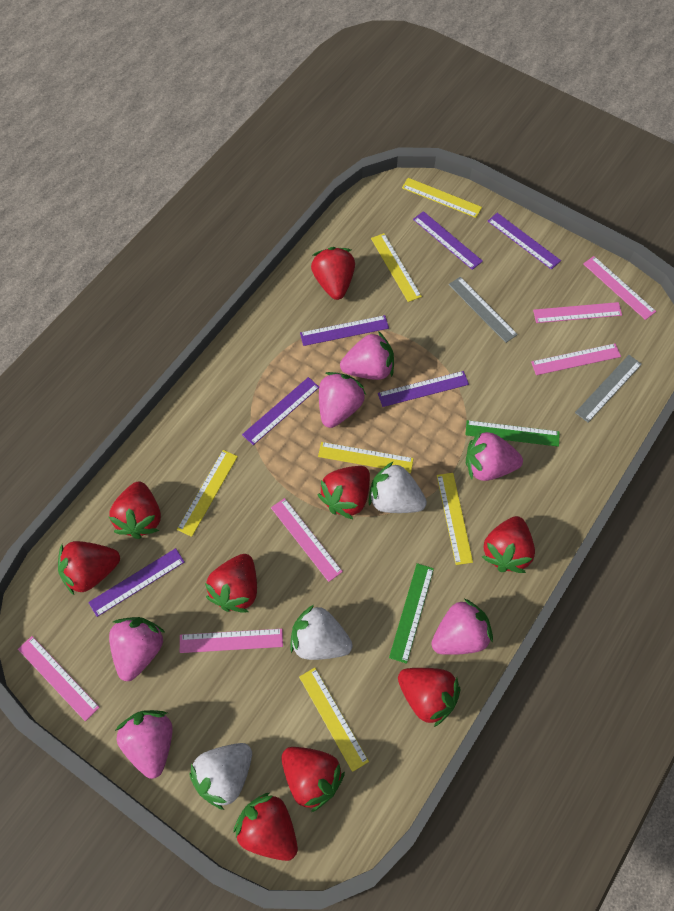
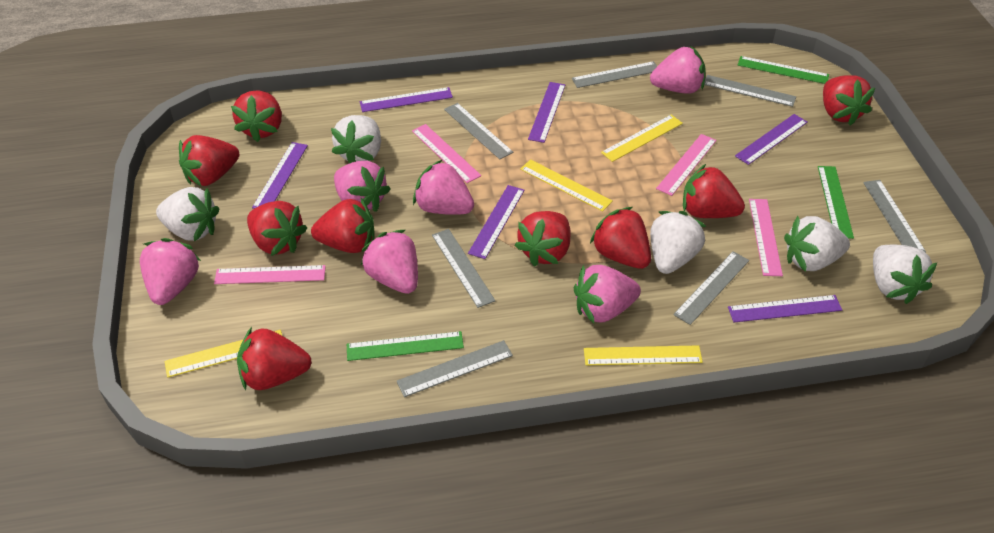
green ruler: [389,563,434,664] [465,420,560,447] = 2 -> [347,331,464,361] [738,56,829,84] [818,166,854,239] = 3
grey ruler: [449,277,518,343] [575,355,642,422] = 2 -> [396,340,513,397] [432,229,495,308] [444,103,513,159] [572,61,657,88] [673,251,749,325] [704,75,796,107] [863,180,926,253] = 7
pink ruler: [18,636,100,721] [180,629,283,653] [271,498,343,582] [531,344,621,375] [533,302,622,323] [583,256,656,320] = 6 -> [214,265,326,284] [412,124,481,183] [656,134,716,196] [749,199,783,276] = 4
white strawberry: [190,743,252,810] [290,605,353,660] [368,461,427,513] = 3 -> [156,187,219,241] [331,115,381,163] [650,211,706,274] [784,216,850,272] [873,245,937,304] = 5
yellow ruler: [177,450,238,537] [299,668,369,772] [318,442,414,473] [371,233,422,302] [402,178,482,218] [437,473,473,565] = 6 -> [165,330,282,378] [520,159,613,212] [584,345,703,366] [601,115,683,162] = 4

